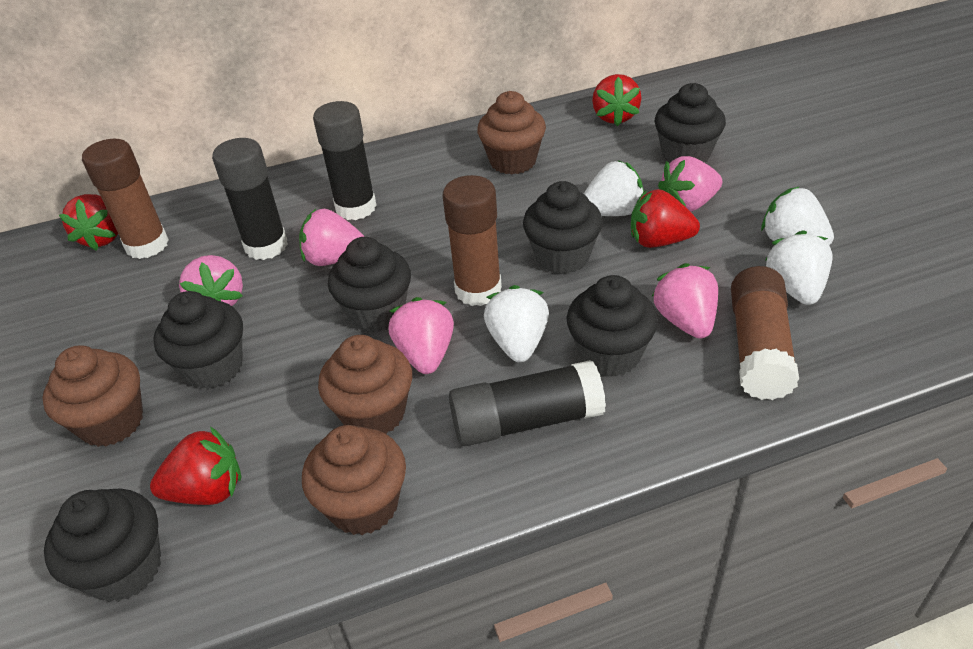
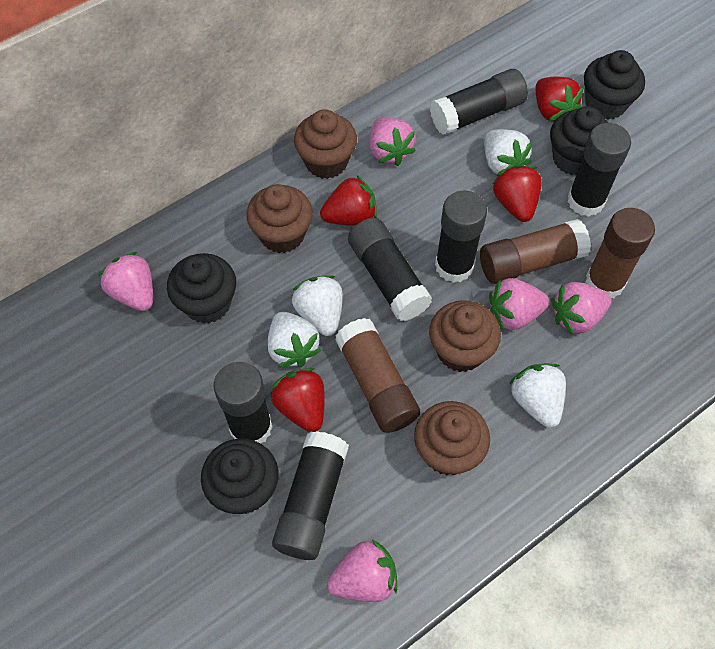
black cupcake: [44,488,161,602] [153,291,243,389] [328,237,411,332] [523,181,603,274] [567,275,658,377] [655,83,726,163] = 6 -> [167,253,236,324] [201,439,279,514] [550,106,608,175] [584,50,645,120] = 4
black glue stick: [212,138,288,260] [313,101,377,220] [449,360,606,446] = 3 -> [214,362,273,444] [272,431,349,560] [348,218,432,321] [430,69,528,135] [435,190,487,283] [567,123,631,217] = 6

